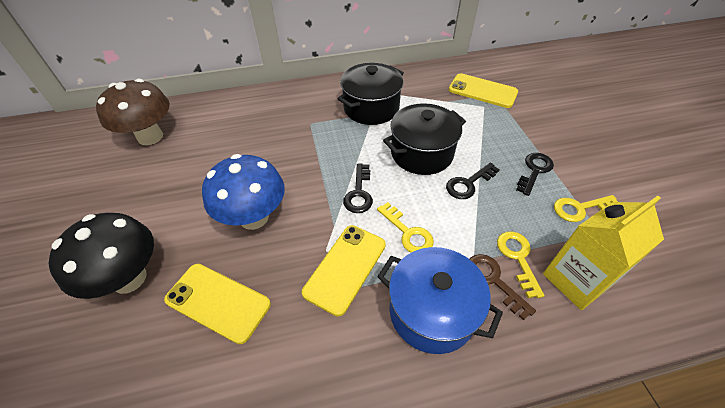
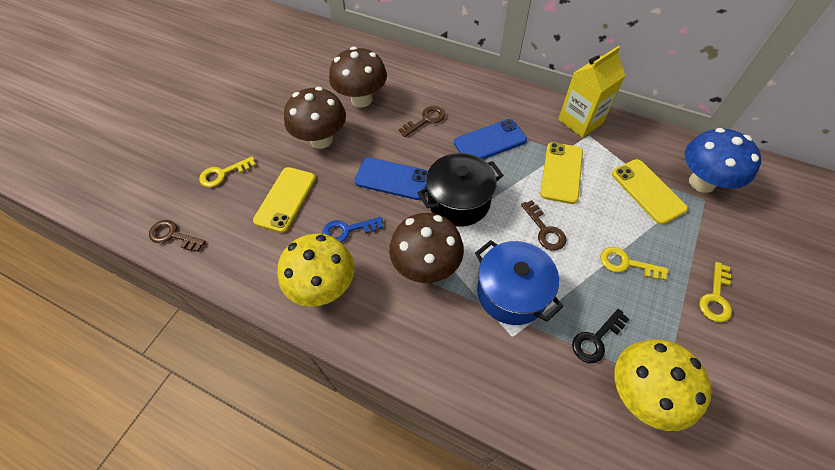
black key: [343,163,373,213] [446,162,499,199] [516,153,554,196] = 3 -> [572,309,629,363] = 1
black mushroom: [49,213,154,299] = 1 -> none = 0
black pot: [337,63,404,125] [383,103,466,175] = 2 -> [418,153,503,227] = 1
blue key: none = 0 -> [322,217,383,243] = 1
blue phone: none = 0 -> [354,157,428,200] [454,119,527,159] = 2
brown key: [469,254,536,320] = 1 -> [149,220,206,252] [399,106,445,137] [521,200,566,251] = 3
brown mushroom: [96,79,170,145] = 1 -> [284,87,346,149] [329,47,387,108] [389,213,464,283] = 3
yellow mushroom: none = 0 -> [277,233,354,307] [614,340,712,431] = 2

